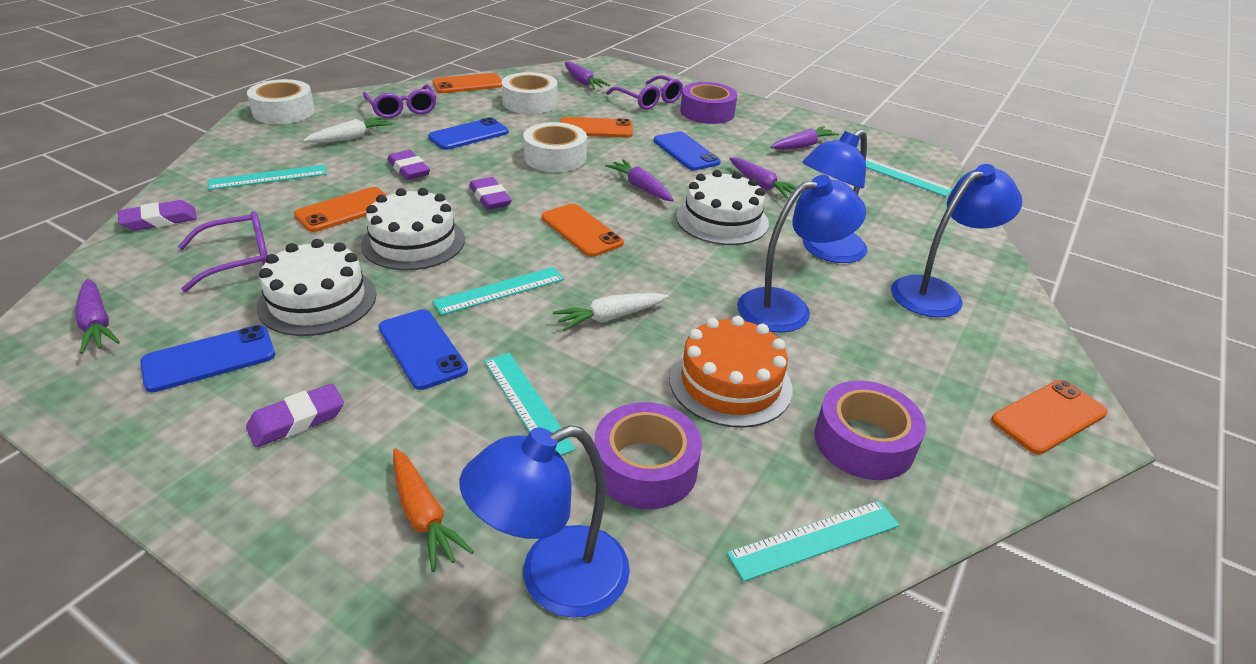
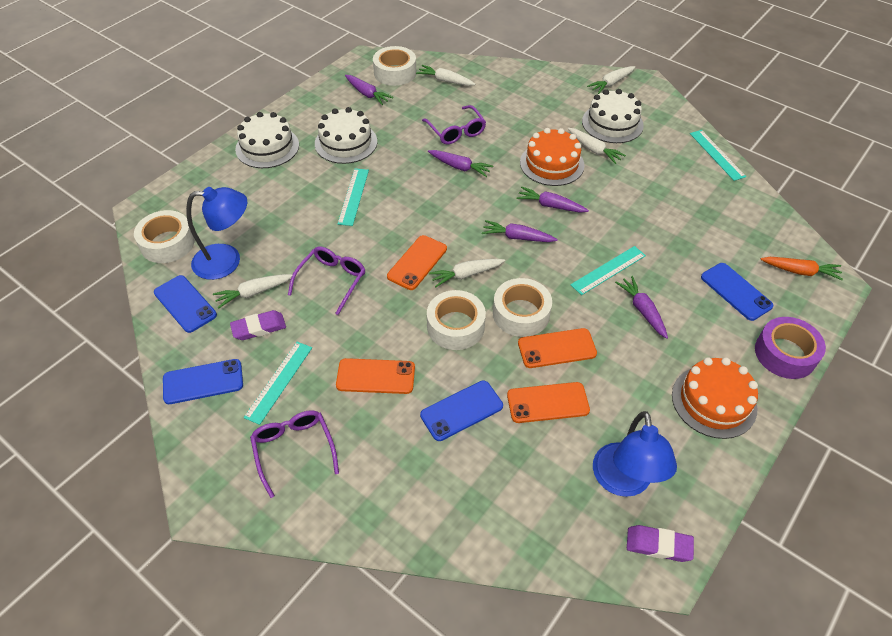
blue lamp: [460,425,630,618] [737,175,866,333] [802,129,867,263] [891,164,1022,318] = 4 -> [186,187,247,280] [593,411,677,497] = 2
orange cake: [669,316,793,428] = 1 -> [520,128,584,186] [672,357,758,439] = 2
orange phone: [294,187,388,232] [433,73,502,93] [542,204,624,257] [560,117,633,138] [991,380,1107,455] = 5 -> [336,358,415,394] [387,235,447,290] [507,382,590,423] [518,328,597,368] = 4
purple eraser: [118,200,197,231] [246,383,344,448] [388,150,430,180] [469,177,512,210] = 4 -> [230,310,286,340] [627,525,694,562] = 2
purple tape: [594,402,702,509] [680,82,737,124] [815,381,926,480] = 3 -> [755,317,826,379] = 1
turquoise ruler: [208,165,327,190] [432,267,564,315] [484,353,576,455] [727,501,899,582] [866,158,953,197] = 5 -> [244,342,312,425] [338,168,369,226] [570,246,646,295] [690,130,746,181] = 4
white carrot: [303,116,392,143] [553,293,668,331] = 2 -> [213,274,293,308] [416,65,475,86] [429,259,505,287] [568,128,626,164] [587,66,635,94] = 5
white tape: [247,79,315,124] [502,72,558,114] [523,122,587,172] = 3 -> [134,210,195,263] [373,46,416,86] [427,290,486,350] [493,278,552,337] = 4

